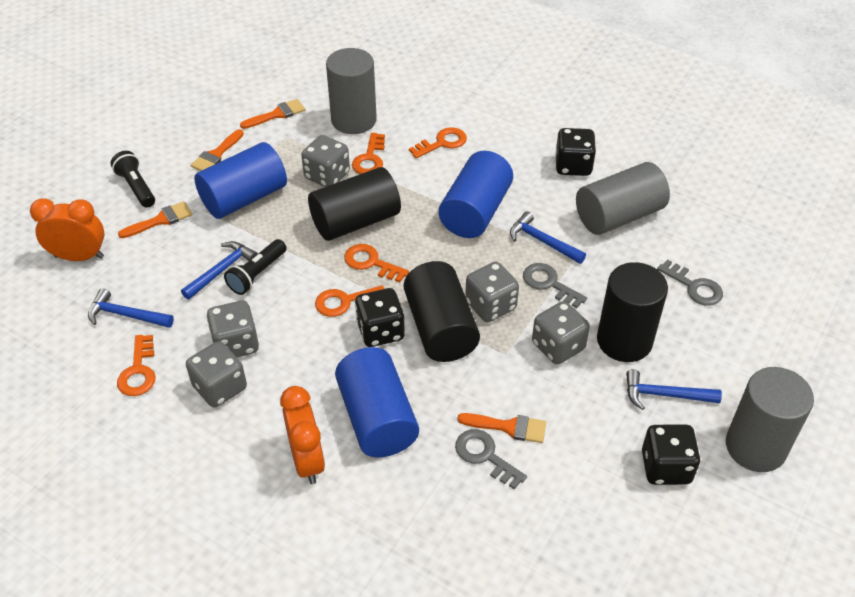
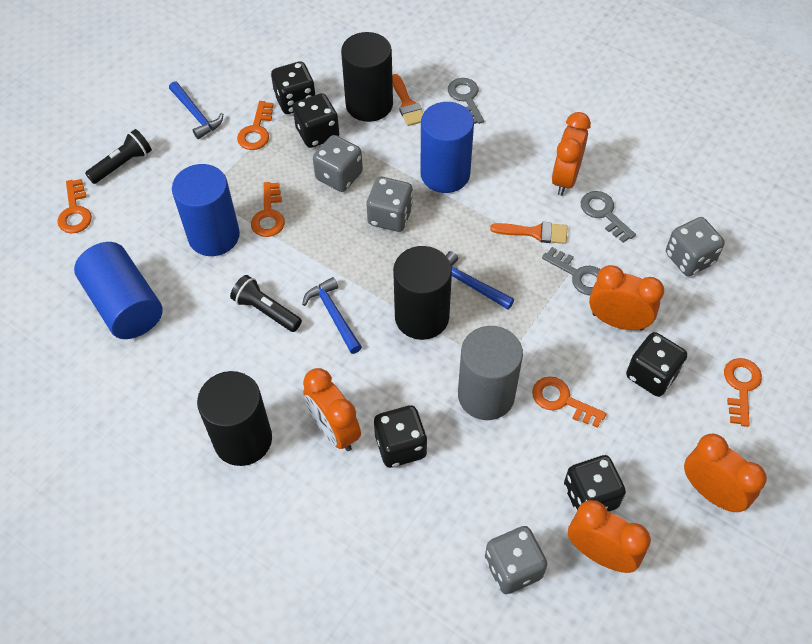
black dice: [355,288,405,347] [556,128,596,176] [642,424,701,485] = 3 -> [271,61,315,114] [293,93,339,148] [374,405,427,468] [564,455,626,513] [626,332,687,397] = 5
blue hammer: [88,288,174,328] [181,241,258,300] [510,211,586,264] [626,369,722,410] = 4 -> [169,81,223,139] [302,277,362,354] [446,251,514,309] = 3
grey cylinder: [326,48,377,134] [576,162,670,235] [726,367,814,472] = 3 -> [458,326,523,420] = 1
grey dice: [186,341,247,408] [207,300,259,357] [301,135,350,187] [465,262,519,322] [532,301,590,365] = 5 -> [313,135,363,192] [366,177,413,232] [485,526,547,594] [666,217,725,276] = 4
orange brush: [118,201,192,238] [191,129,244,171] [240,99,305,129] [457,413,546,443] = 4 -> [392,74,423,126] [490,222,568,244] = 2
orange clock: [30,198,105,261] [280,386,325,484] = 2 -> [303,368,361,451] [552,112,591,196] [568,500,651,573] [589,265,664,330] [684,434,767,512] = 5

